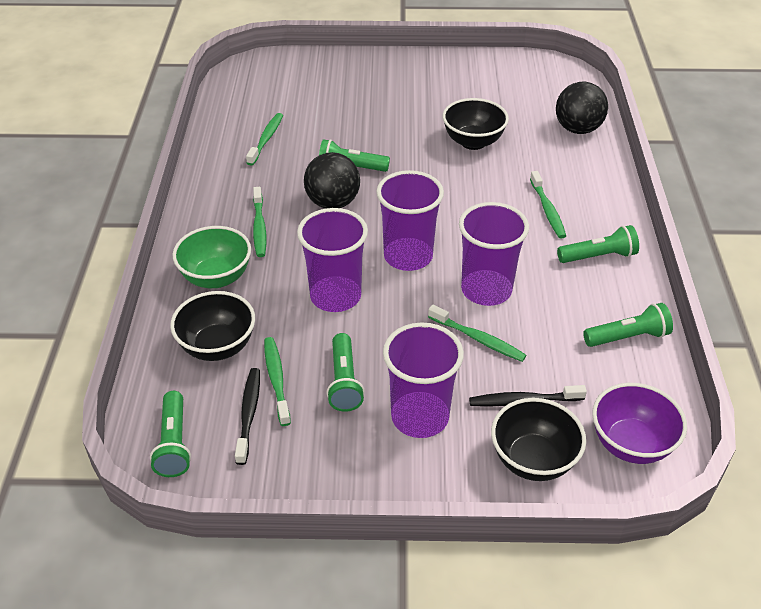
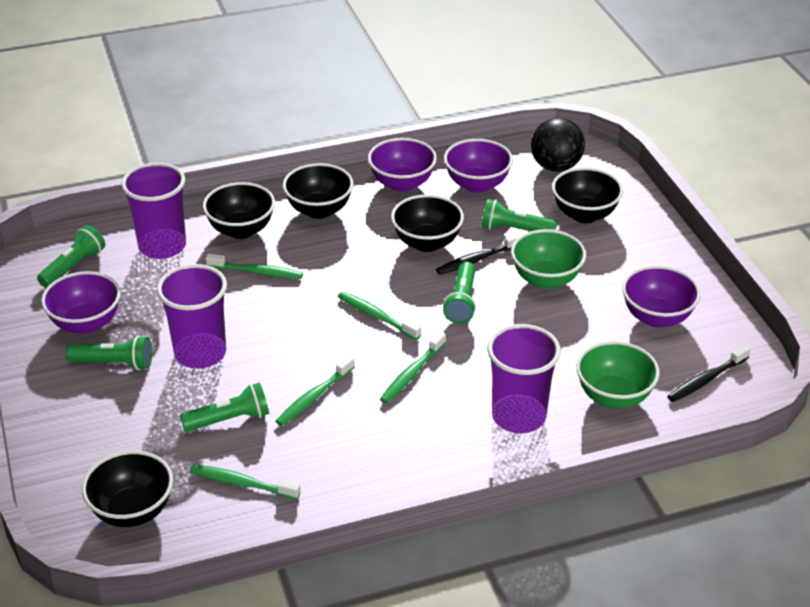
black ball: [304,152,360,209] [556,82,608,134] = 2 -> [531,118,585,172] = 1
black bowl: [170,291,255,361] [443,98,509,150] [491,398,586,481] = 3 -> [82,451,173,527] [203,182,275,239] [283,163,353,219] [391,195,464,252] [552,167,623,223] = 5
green bowl: [173,226,251,288] = 1 -> [511,229,586,289] [576,341,660,409] = 2
purple bowl: [592,383,687,464] = 1 -> [41,271,121,334] [368,138,437,192] [444,139,513,193] [622,266,701,328] = 4
purple cup: [297,208,368,312] [376,170,444,271] [383,322,464,438] [459,202,529,306] = 4 -> [121,162,186,259] [157,264,227,369] [487,324,561,433] = 3

